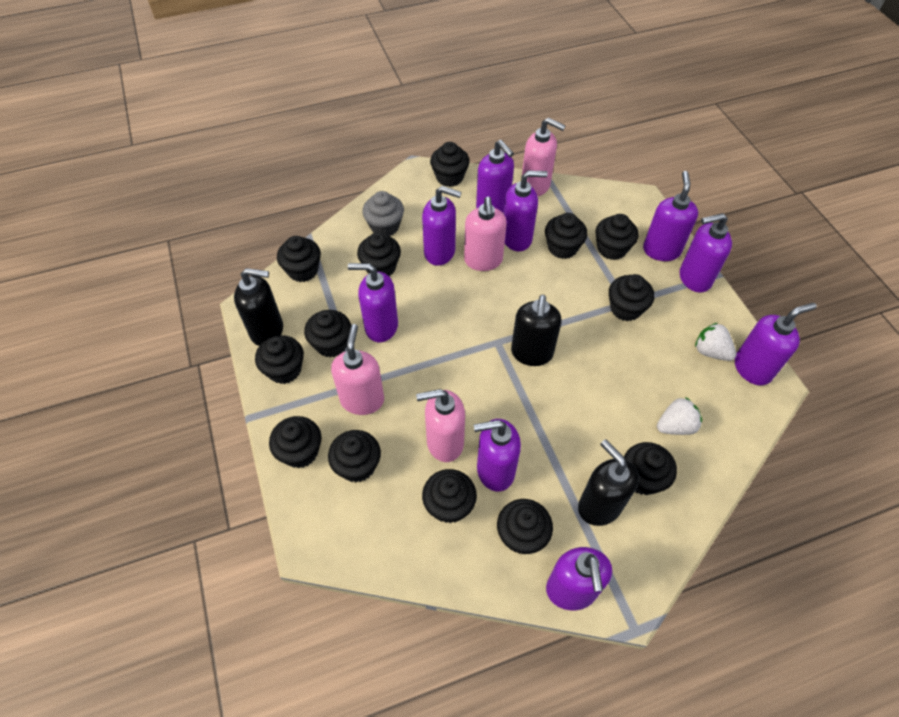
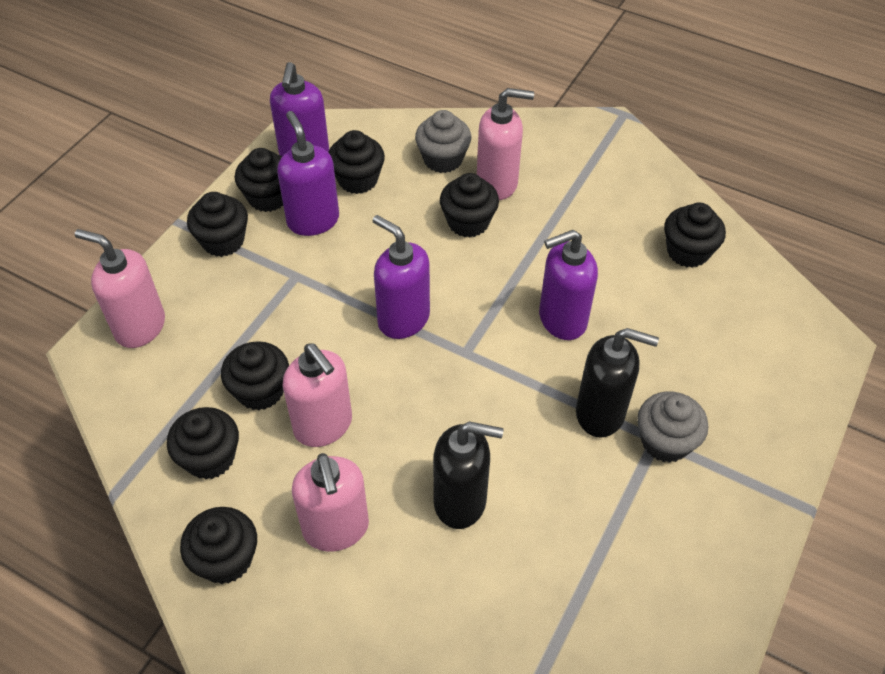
black cupcake: [255,335,304,384] [269,416,322,468] [277,236,321,282] [304,310,351,357] [328,430,381,482] [357,233,401,276] [422,469,477,523] [430,142,469,187] [497,499,553,554] [545,213,588,259] [595,214,638,260] [609,274,654,321] [624,442,677,495] = 13 -> [167,407,239,479] [180,507,257,584] [187,192,248,257] [221,341,289,410] [235,148,283,212] [328,130,385,194] [440,173,499,238] [664,203,726,268] = 8
black soap dispenser: [234,268,283,346] [511,295,562,366] [578,439,639,526] = 3 -> [433,421,504,529] [576,328,659,438] = 2
grey cupcake: [362,191,404,236] = 1 -> [415,110,471,173] [637,391,708,463] = 2
purple soap dispenser: [348,263,398,342] [422,186,461,266] [474,419,521,491] [476,140,514,213] [504,170,548,251] [546,547,612,610] [643,171,698,261] [680,213,732,293] [735,303,817,385] = 9 -> [270,62,329,156] [277,111,339,236] [372,215,430,339] [539,230,598,340] = 4
white strawberry: [657,397,702,435] [695,323,737,361] = 2 -> none = 0

